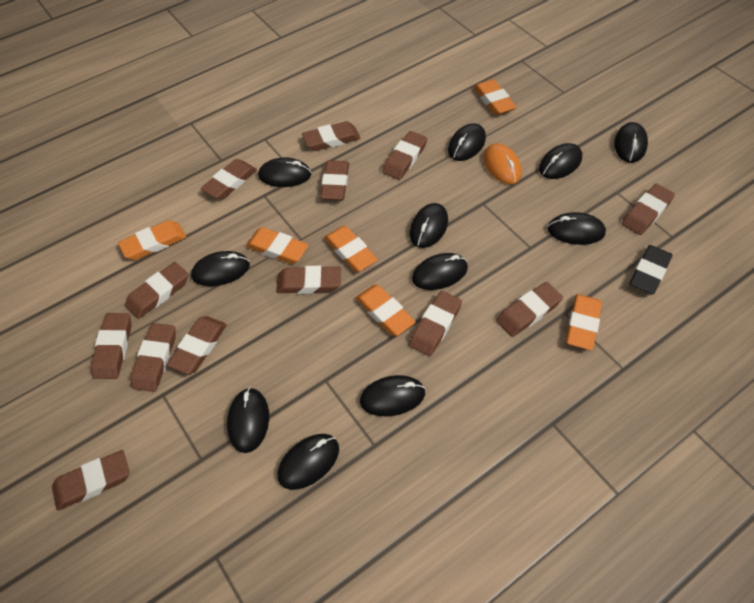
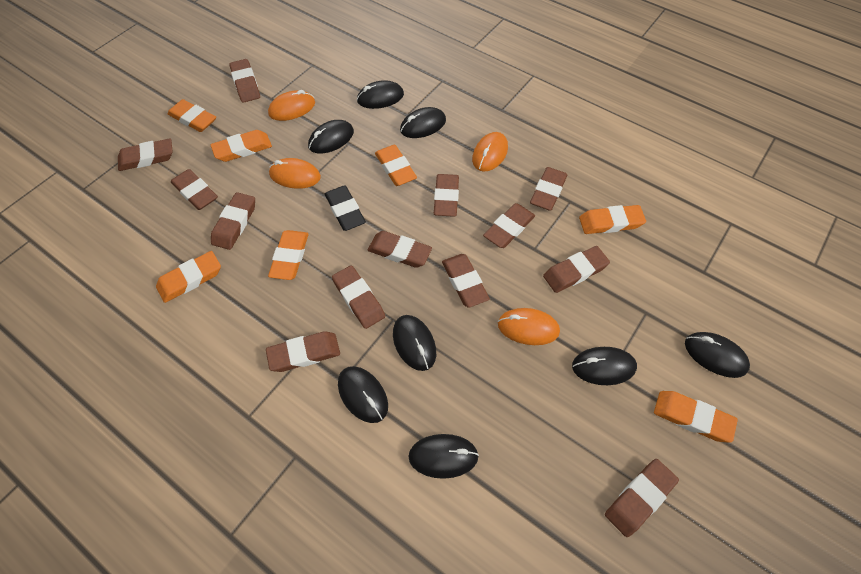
black mouse: [191,251,250,286] [227,388,269,453] [258,157,311,187] [278,434,339,490] [360,375,425,416] [410,203,448,248] [412,253,468,290] [448,123,486,161] [539,143,582,179] [547,212,606,245] [614,122,648,163] = 11 -> [308,120,354,154] [338,366,388,423] [357,80,404,109] [393,315,436,371] [400,107,446,138] [408,434,479,479] [572,347,637,385] [685,332,750,378] = 8
orange eraser: [118,220,186,260] [246,227,308,264] [324,226,378,272] [356,285,416,336] [473,79,517,115] [566,294,602,350] = 6 -> [156,251,221,303] [168,99,216,132] [211,130,272,162] [268,230,309,280] [375,145,417,186] [579,205,646,234] [654,391,738,443] = 7
orange mouse: [483,143,522,184] = 1 -> [268,90,315,121] [269,158,321,189] [472,132,508,172] [498,308,560,345] = 4

